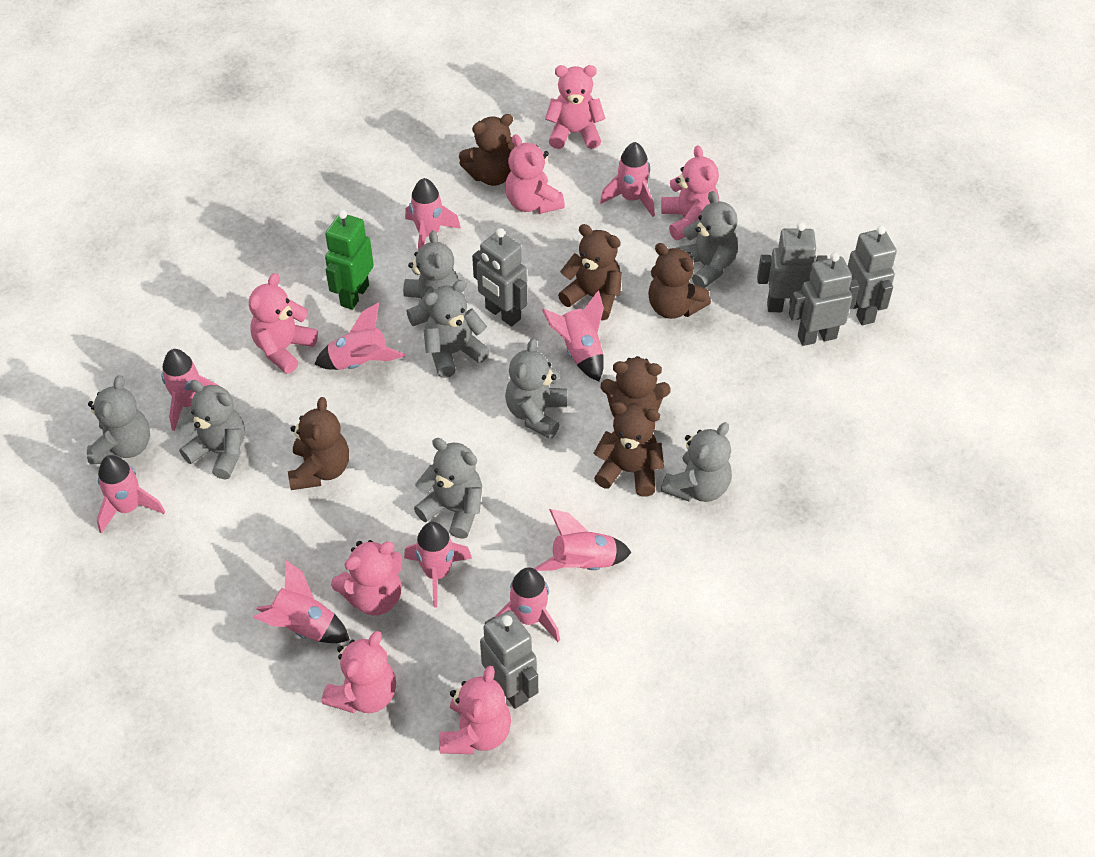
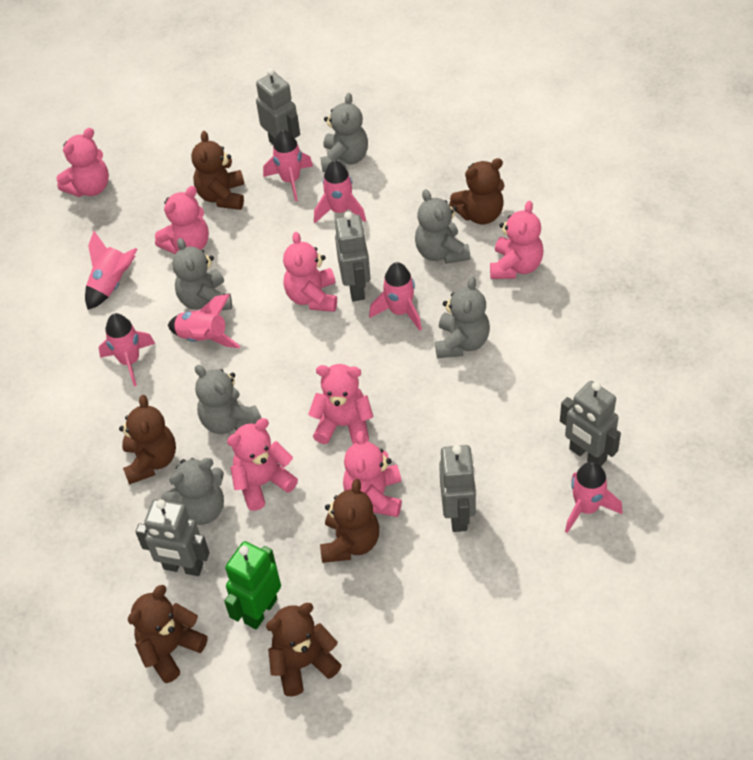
grey teddy bear: [87,375,150,464] [179,380,245,480] [403,230,459,326] [414,438,482,539] [424,280,490,378] [505,338,568,439] [661,422,732,502] [676,191,738,288] = 8 -> [161,458,224,525] [172,238,232,311] [195,365,261,434] [320,93,368,172] [415,189,470,264] [435,277,490,358] = 6
pink rocket: [97,455,165,534] [162,349,219,431] [253,560,350,643] [315,303,405,370] [404,522,472,607] [405,178,461,251] [494,567,560,642] [534,509,632,571] [542,290,604,381] [600,142,655,217] = 10 -> [85,231,138,310] [99,313,155,387] [168,294,241,348] [263,130,313,201] [314,160,366,223] [369,262,422,331] [565,461,623,533] = 7

